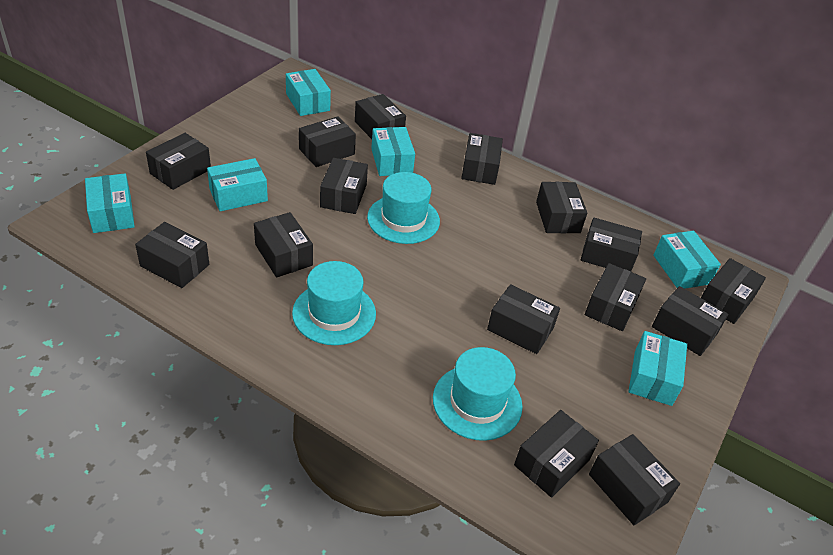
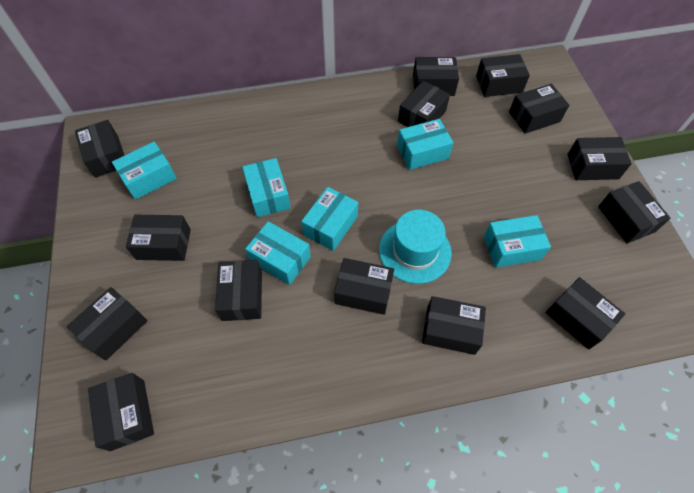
black box: [135,222,209,288] [146,133,211,190] [254,212,313,277] [299,116,356,167] [320,158,368,214] [355,94,406,139] [461,133,503,185] [487,284,560,354] [514,410,599,497] [536,182,587,233] [581,218,642,271] [585,263,646,331] [589,434,680,525] [652,286,728,356] [701,258,766,324] = 15 -> [67,287,148,360] [75,120,125,178] [88,373,154,451] [126,215,191,261] [215,260,262,321] [334,258,394,315] [398,81,450,127] [413,57,459,96] [422,296,486,355] [476,54,530,97] [509,84,569,134] [546,277,625,350] [567,137,632,180] [598,181,670,243] = 14
turquoise hat: [292,261,376,345] [367,172,440,244] [433,347,522,441] = 3 -> [379,210,452,284] = 1

